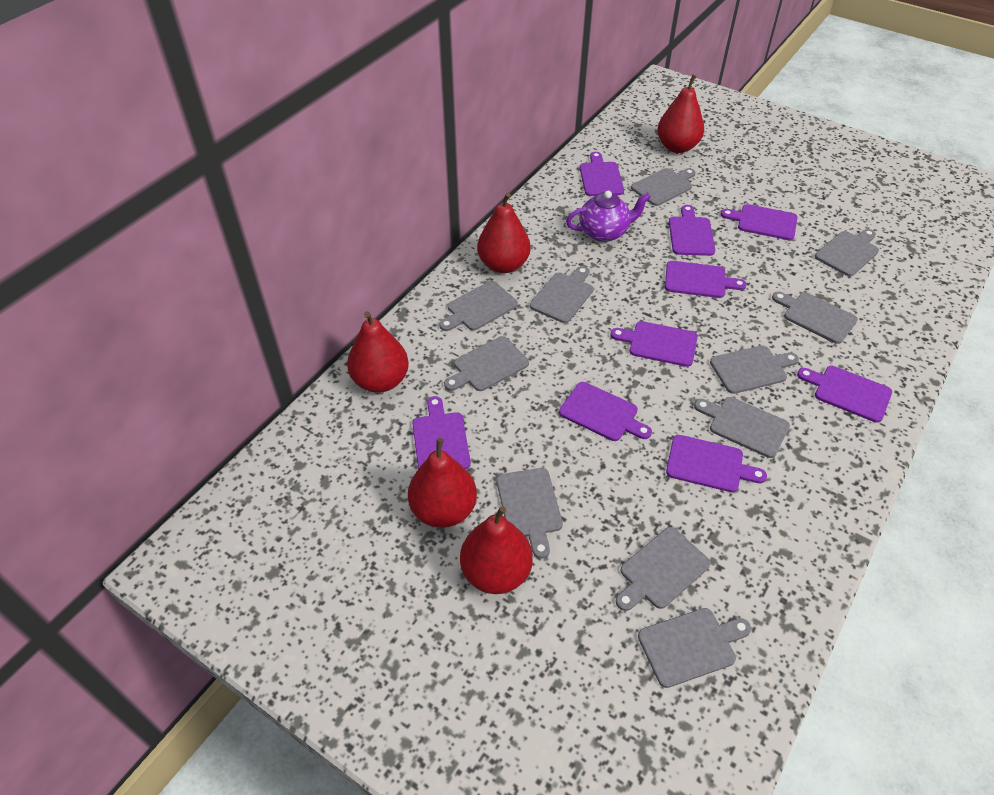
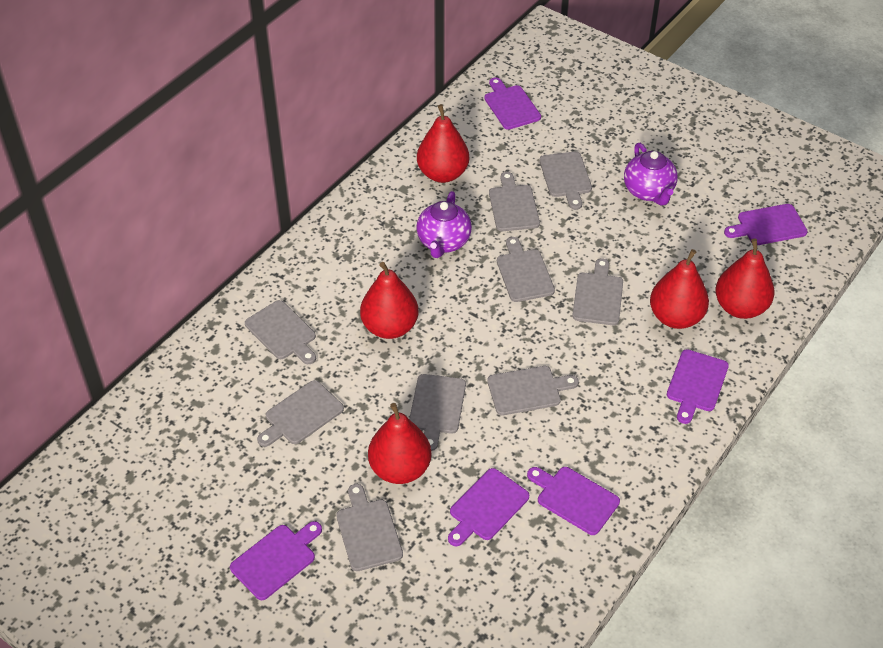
grey cutting board: [439,281,518,331] [444,336,529,391] [496,468,563,559] [530,266,593,323] [616,527,711,611] [631,168,696,206] [638,608,751,688] [694,397,790,458] [710,345,799,394] [772,292,858,344] [815,229,879,276] = 11 -> [245,300,316,364] [257,380,344,447] [336,484,403,571] [409,374,466,451] [487,366,579,415] [489,172,540,231] [497,237,555,302] [539,151,592,210] [572,258,623,325] = 9
purple cutting board: [412,396,471,469] [559,382,652,441] [580,152,624,196] [610,321,698,367] [665,261,747,298] [666,435,767,492] [669,205,715,256] [721,204,798,240] [797,366,892,423] = 9 -> [230,521,322,600] [448,468,529,546] [484,77,541,130] [527,467,620,535] [667,349,729,424] [724,204,808,245] = 6
purple teapot: [566,191,651,242] = 1 -> [416,191,472,258] [624,143,678,206] = 2

